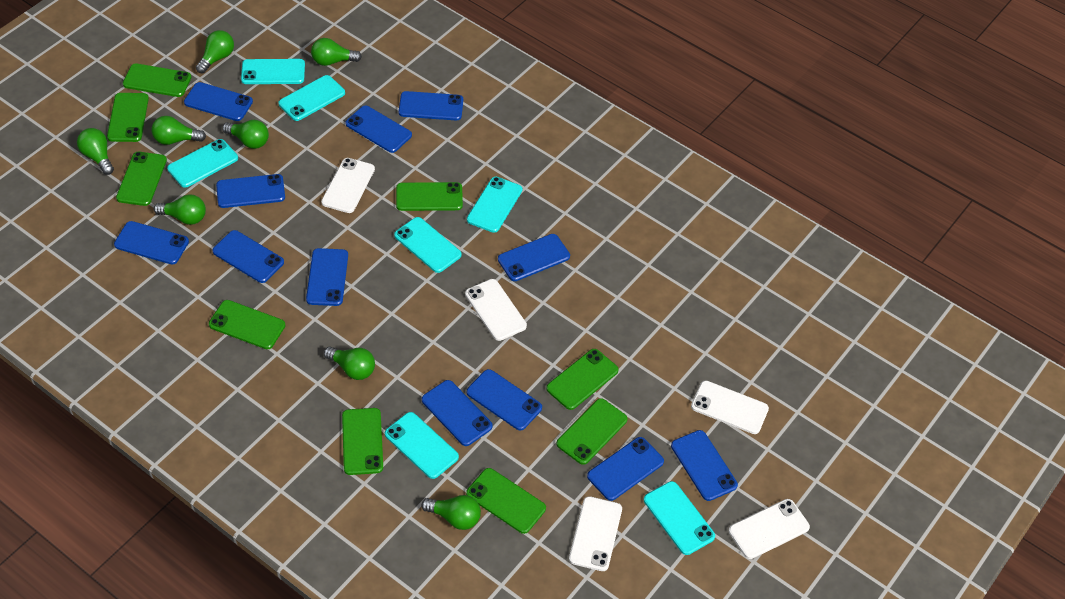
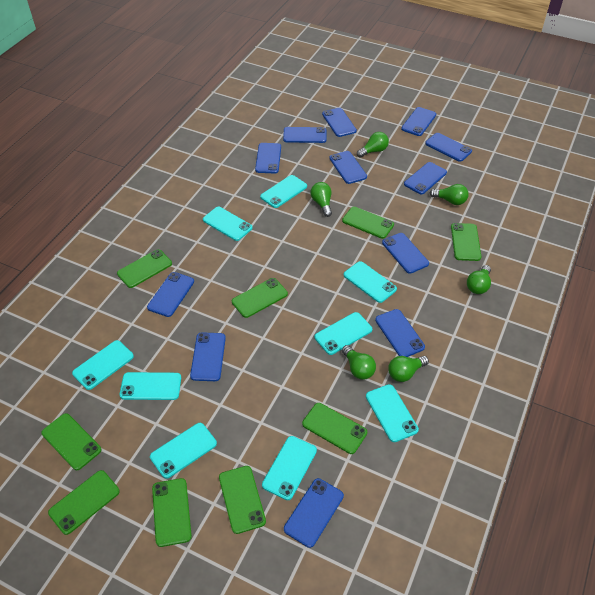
green light bulb: [77,128,114,175] [152,116,206,145] [154,194,206,225] [196,30,234,73] [222,120,269,149] [311,38,362,66] [324,347,375,380] [421,495,481,530] = 8 -> [310,182,332,217] [342,345,376,380] [357,132,389,158] [388,356,429,382] [430,184,469,205] [467,265,491,294] = 6
turquoise phone: [167,139,238,188] [241,59,305,84] [279,75,345,121] [385,412,459,479] [394,217,462,273] [467,177,522,233] [644,481,715,555] = 7 -> [72,340,134,390] [120,372,181,400] [150,423,217,479] [203,207,253,241] [260,175,307,208] [262,436,317,500] [315,312,372,355] [344,261,397,303] [366,384,419,442] = 9
white phone: [321,158,375,213] [465,279,527,341] [569,496,622,571] [691,381,769,434] [729,499,810,559] = 5 -> none = 0

